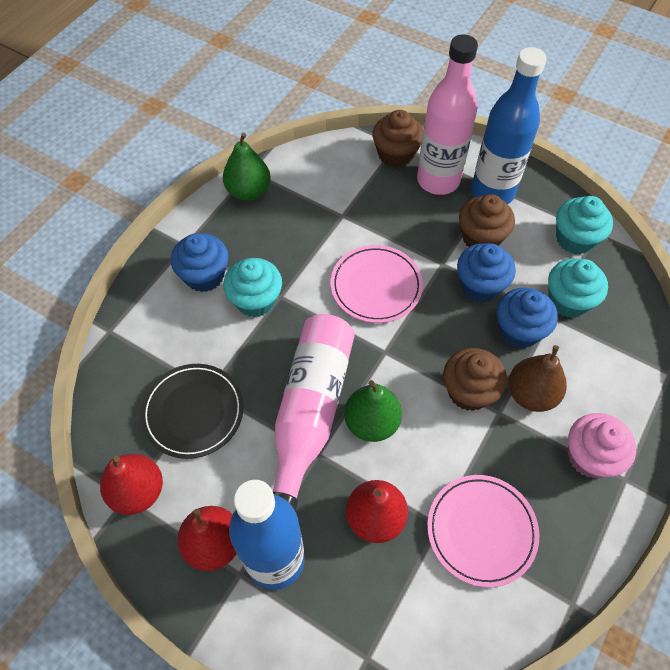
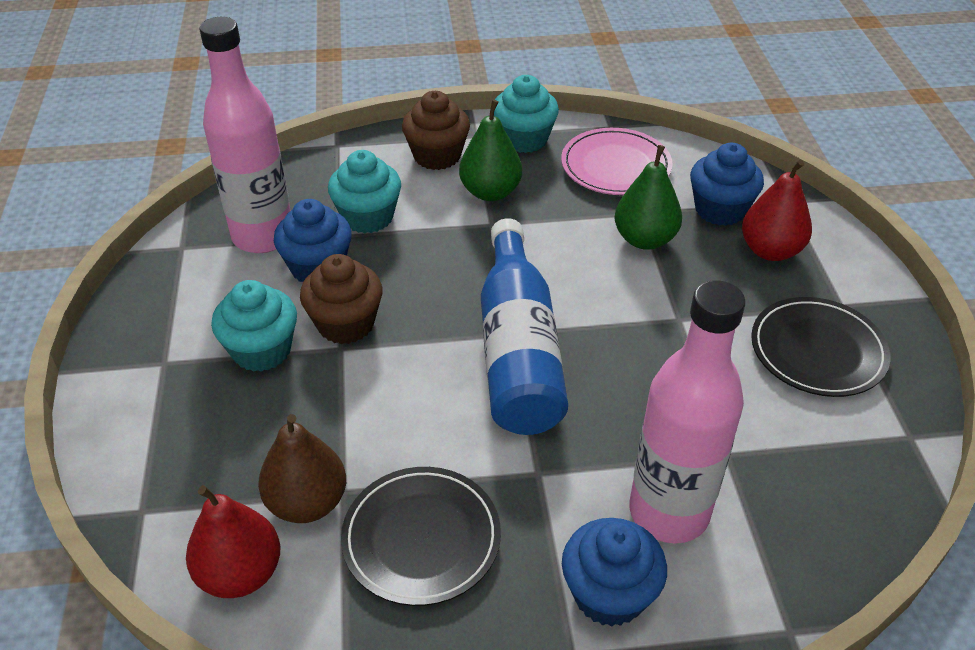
black plate: [141,364,243,459] = 1 -> [341,467,501,606] [751,297,890,397] = 2
blue bottle: [229,480,305,590] [471,47,546,204] = 2 -> [481,218,568,435] = 1
brown cupcake: [372,110,423,168] [443,348,507,411] [459,194,515,247] = 3 -> [300,254,382,344] [402,91,470,170] = 2
pink cupcake: [568,413,636,478] = 1 -> none = 0
pink plate: [331,245,423,323] [427,475,539,587] = 2 -> [561,128,672,195] = 1
red pear: [100,454,163,515] [177,506,236,571] [346,480,408,543] = 3 -> [186,486,281,598] [742,160,812,261] = 2

